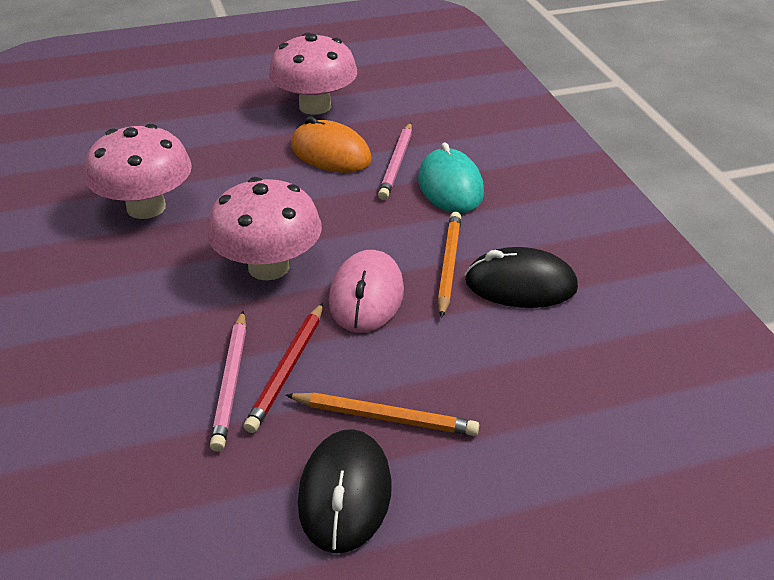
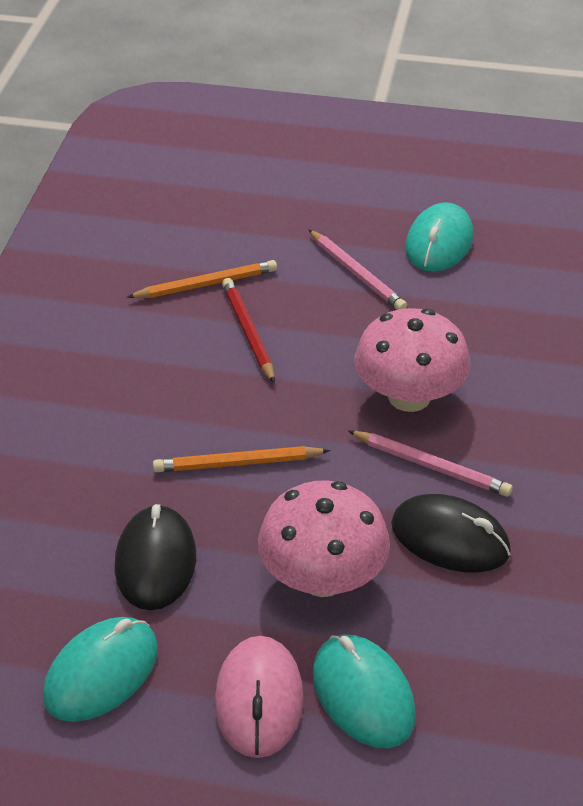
orange mouse: [291,116,372,173] = 1 -> none = 0
pink mushroom: [85,124,192,219] [207,177,322,281] [269,32,357,115] = 3 -> [258,480,390,597] [354,308,470,412] = 2
turquoise mouse: [418,142,484,213] = 1 -> [43,617,158,722] [313,634,416,748] [405,202,473,272] = 3

